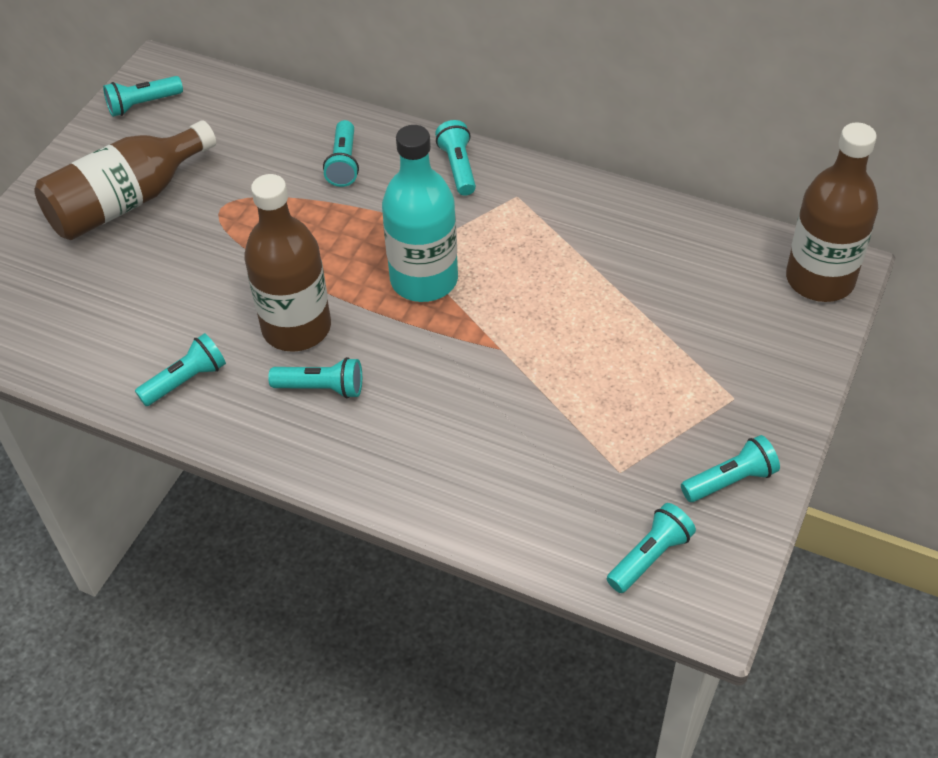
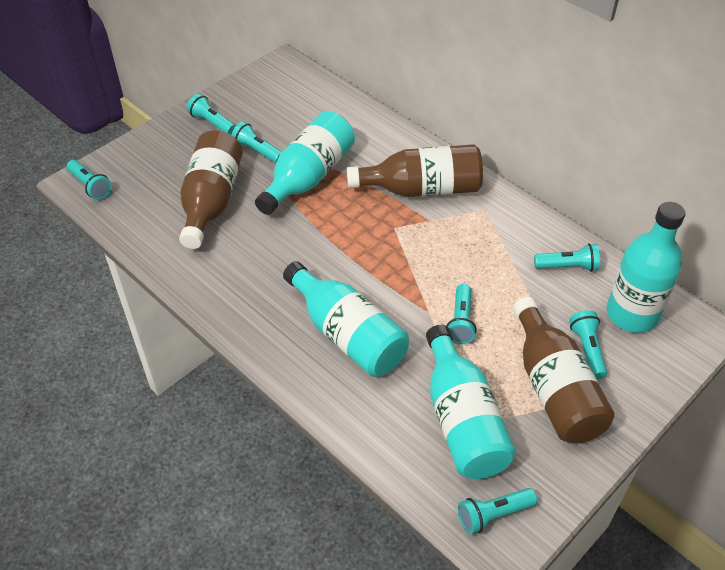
turquoise bottle: [382,125,458,302] = 1 -> [255,111,355,215] [283,261,409,377] [426,325,516,479] [606,202,686,333] = 4

